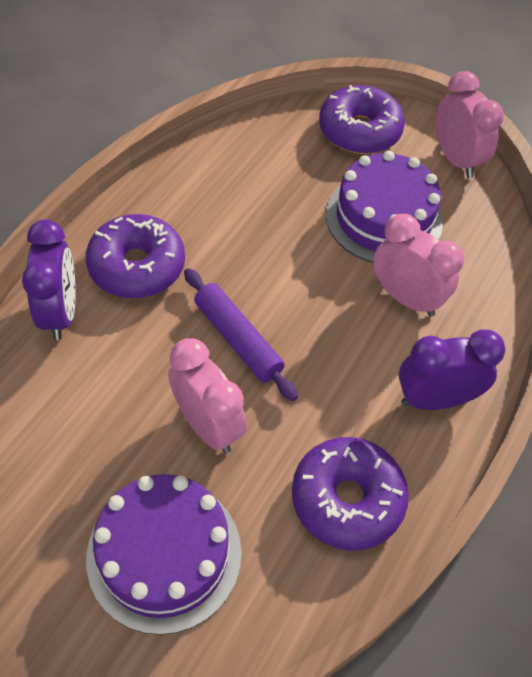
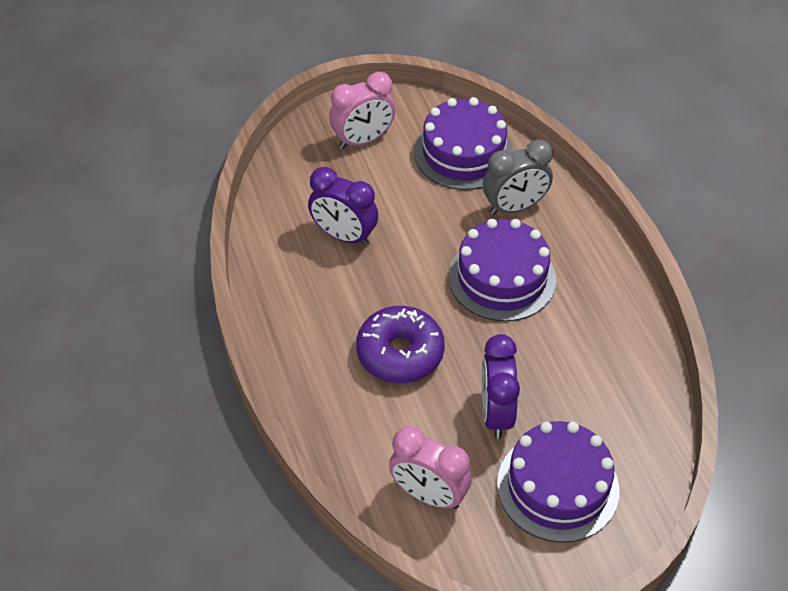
grey clock: none = 0 -> [483,139,553,215] = 1
pink clock: [168,338,247,453] [373,214,464,317] [436,71,504,178] = 3 -> [329,72,396,149] [389,426,472,509] = 2
purple cake: [86,474,242,635] [326,151,443,263] = 2 -> [414,97,513,190] [448,219,556,321] [497,421,619,543] = 3
purple donut: [86,214,185,298] [292,437,409,551] [319,85,405,154] = 3 -> [356,306,445,383] = 1
purple rolling pin: [184,268,298,401] = 1 -> none = 0

